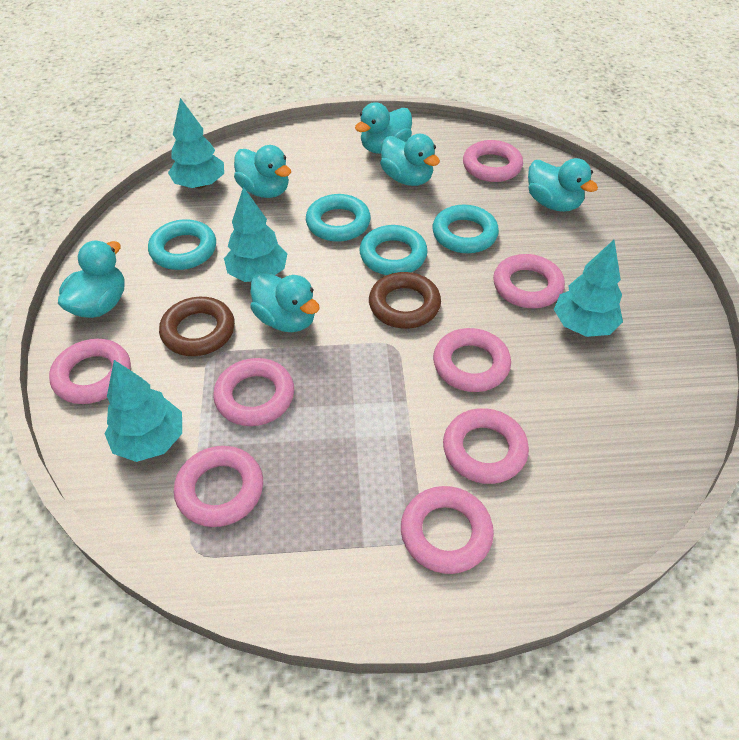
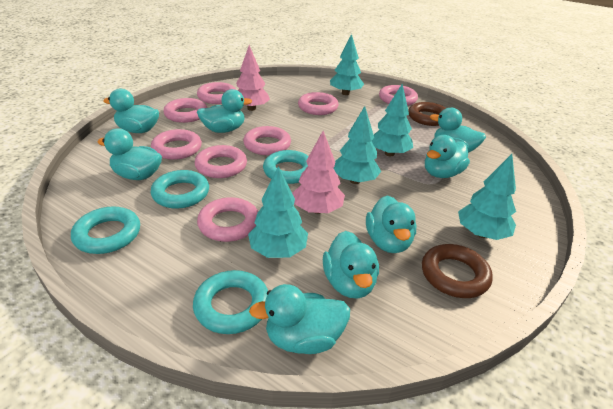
pink tree: none = 0 -> [236,45,270,111] [292,131,345,214] = 2
turquoise duck: [58,241,125,318] [234,145,291,198] [250,272,320,332] [355,102,412,154] [380,134,440,186] [528,158,598,212] = 6 -> [98,128,162,180] [103,89,159,133] [197,89,252,133] [249,284,350,354] [323,231,379,299] [366,195,416,253] [425,135,470,178] [430,108,486,153] = 8
turquoise tree: [104,360,182,462] [168,98,224,189] [224,187,287,282] [554,240,623,337] = 4 -> [248,166,308,258] [330,34,364,95] [333,106,381,184] [372,84,413,156] [458,154,516,240] = 5

